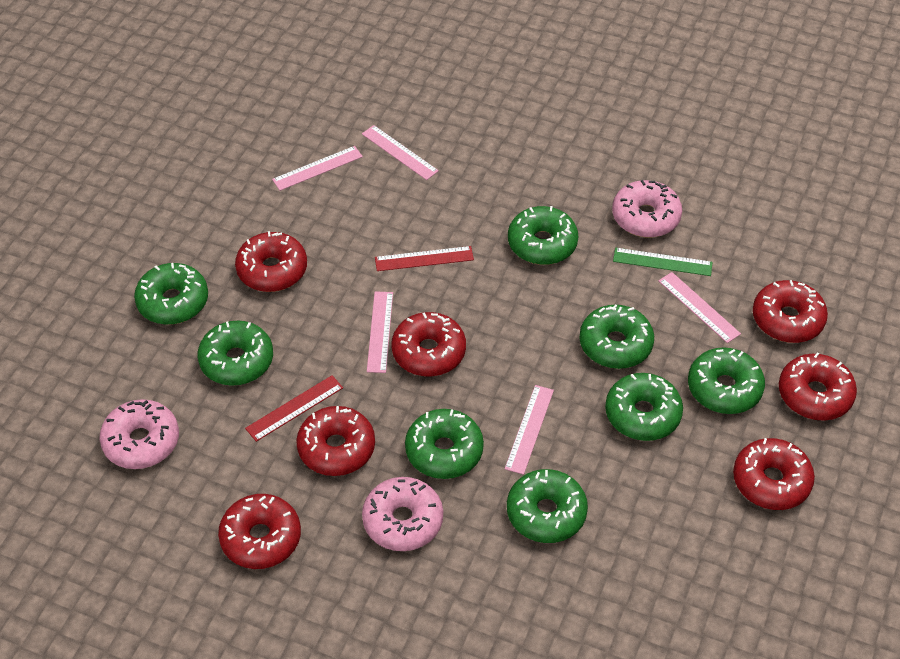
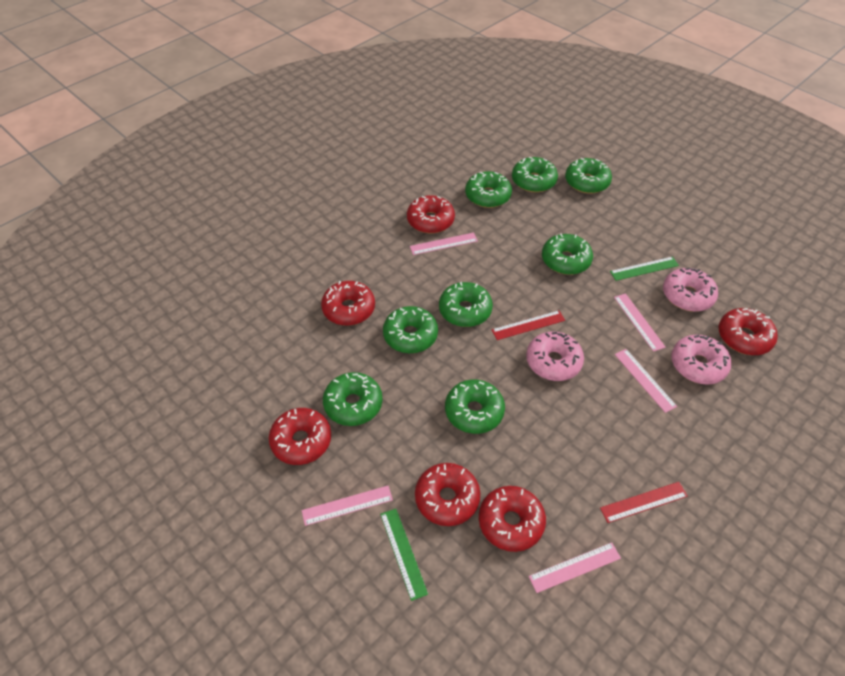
green ruler: [613,248,713,276] = 1 -> [380,509,428,601] [610,256,679,281] = 2
red donut: [218,494,301,569] [235,231,307,292] [296,406,375,476] [391,312,466,376] [733,438,815,510] [753,280,828,343] [779,352,857,421] = 7 -> [269,408,331,465] [321,281,375,326] [407,195,455,233] [415,463,480,526] [479,486,546,552] [718,308,778,355] = 6

